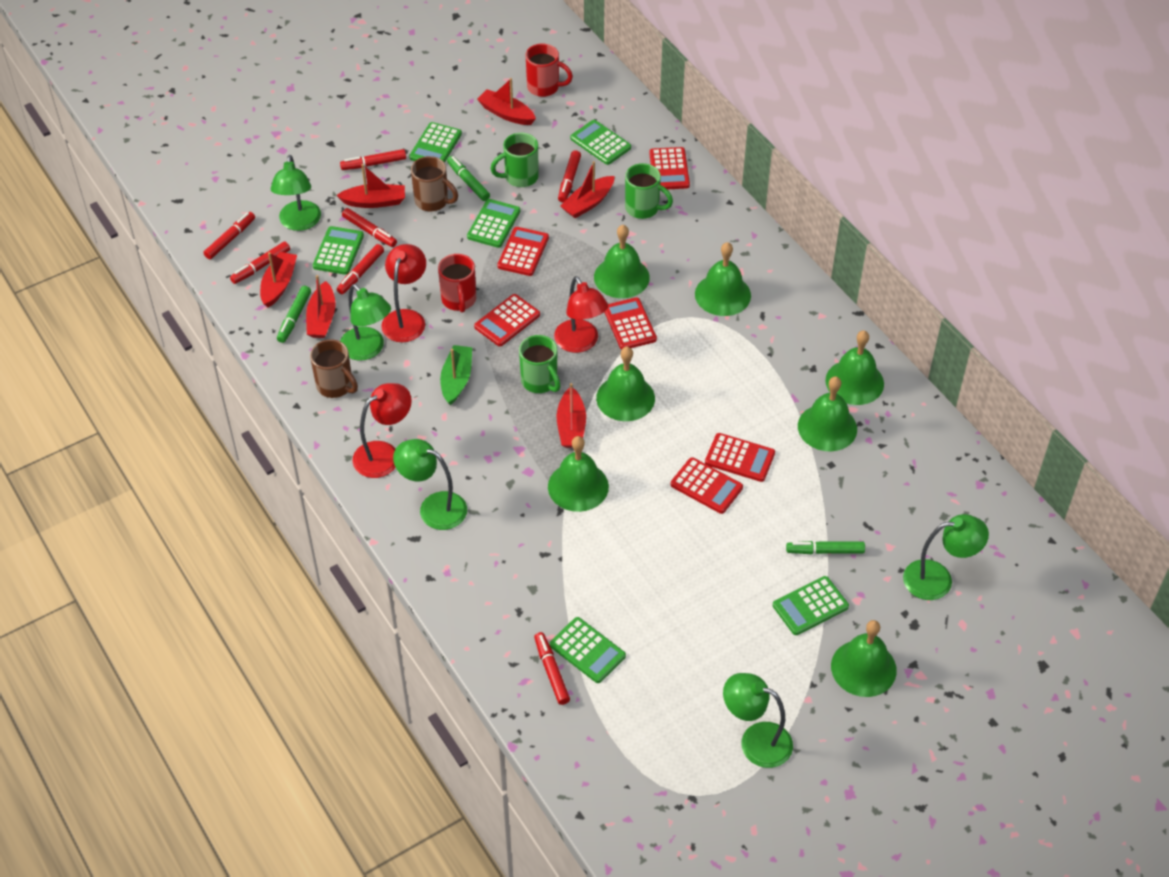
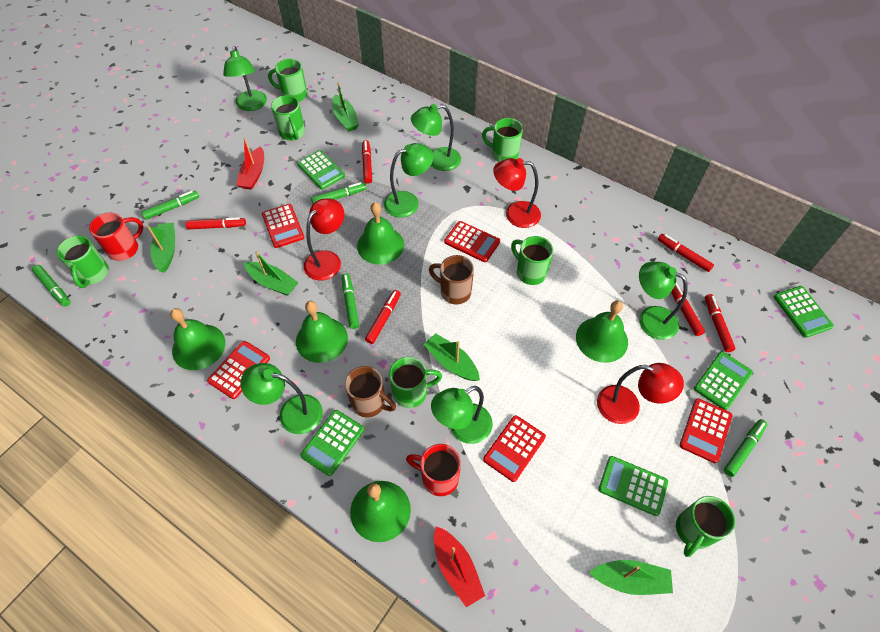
green bell: [548,436,609,512] [594,225,650,298] [596,347,655,421] [695,242,751,316] [798,376,857,451] [825,330,884,405] [831,620,897,697] = 7 -> [170,308,225,370] [296,301,348,363] [350,481,411,542] [357,202,404,265] [576,301,628,363] = 5
green boat: [440,345,472,405] = 1 -> [147,223,175,273] [244,251,298,296] [332,82,359,132] [423,333,480,381] [589,560,673,595] = 5
green calculator: [313,226,364,275] [409,122,462,163] [467,199,520,248] [550,617,626,683] [570,120,631,165] [773,576,849,635] = 6 -> [297,150,345,190] [300,410,365,476] [598,456,668,516] [694,351,753,410] [774,286,834,338] = 5
green lamp: [271,155,321,231] [340,284,391,361] [393,439,467,530] [723,673,793,768] [903,514,989,600] = 5 -> [223,46,267,111] [240,363,323,434] [384,143,433,218] [411,104,461,171] [431,386,493,444] [639,262,688,340] = 6
green marker: [277,286,311,343] [447,156,490,201] [786,541,865,554] = 3 -> [32,265,70,307] [141,191,199,220] [311,182,366,204] [342,273,359,329] [724,419,767,477] = 5
green mug: [490,133,539,187] [519,335,561,393] [625,163,673,219] = 3 -> [57,236,109,288] [268,59,307,102] [271,95,305,141] [389,357,442,408] [482,118,523,162] [511,236,553,285] [676,496,735,557] = 7
red boat: [260,252,297,308] [306,275,336,338] [336,164,405,208] [477,78,536,125] [556,383,586,448] [561,161,614,218] = 6 -> [236,138,264,190] [434,527,485,607] = 2
red calculator: [474,294,540,346] [497,227,549,276] [604,297,657,350] [649,147,690,189] [670,457,743,514] [705,433,775,482] = 6 -> [207,341,270,399] [262,204,304,248] [444,221,500,262] [483,415,546,482] [679,398,733,463] = 5
red marker: [203,212,255,259] [230,241,290,284] [337,244,384,294] [340,149,406,170] [342,208,397,247] [534,632,570,705] [558,150,581,202] = 7 -> [186,217,246,229] [362,140,372,184] [365,290,401,344] [658,234,714,272] [671,282,705,336] [705,294,736,352] = 6

